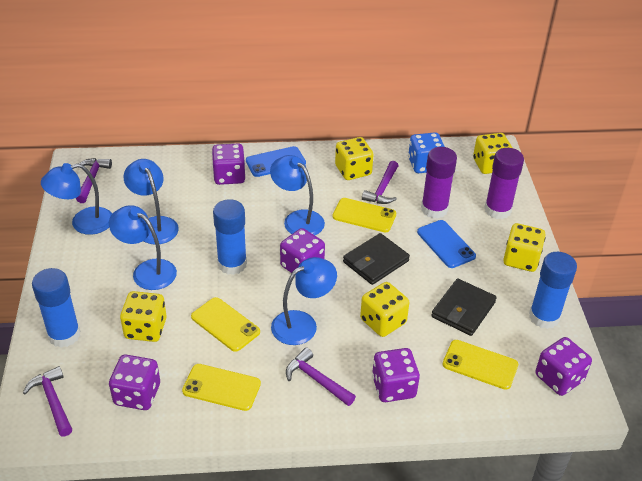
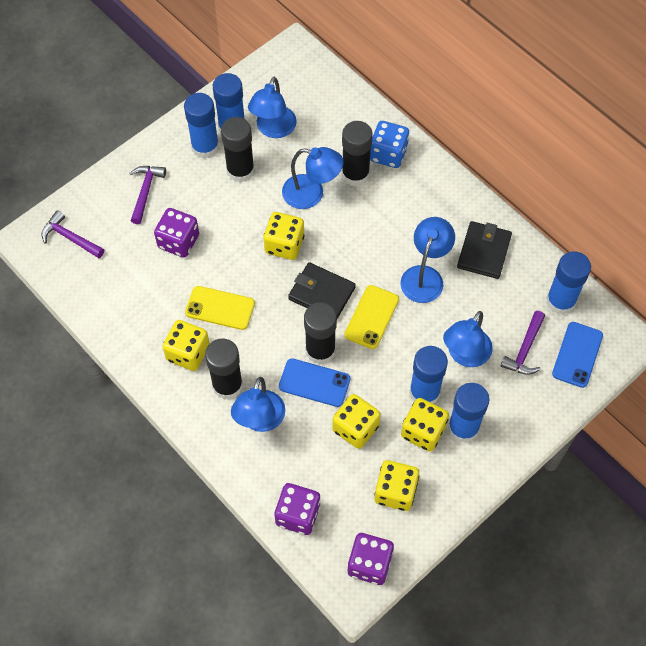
black glue stick: none = 0 -> [205,338,243,400] [221,117,255,183] [304,302,337,364] [342,121,373,186] = 4
blue glue stick: [32,268,80,348] [213,199,247,275] [529,252,577,329] = 3 -> [184,93,219,159] [213,73,244,134] [409,346,448,403] [448,383,489,443] [546,251,591,315] = 5
purple dice: [109,355,160,410] [212,143,245,185] [280,228,325,273] [372,348,420,402] [535,337,592,396] = 5 -> [154,208,199,258] [275,483,320,535] [347,533,394,585] = 3
purple glue stick: [421,147,457,218] [484,148,524,219] = 2 -> none = 0
purple hammer: [23,366,72,437] [76,158,112,203] [286,348,356,406] [362,161,399,204] = 4 -> [42,210,104,258] [130,166,166,224] [500,311,545,375] = 3
yellow phone: [182,364,261,411] [191,297,260,352] [332,198,396,232] [442,340,518,390] = 4 -> [185,286,255,330] [344,285,399,349] = 2

